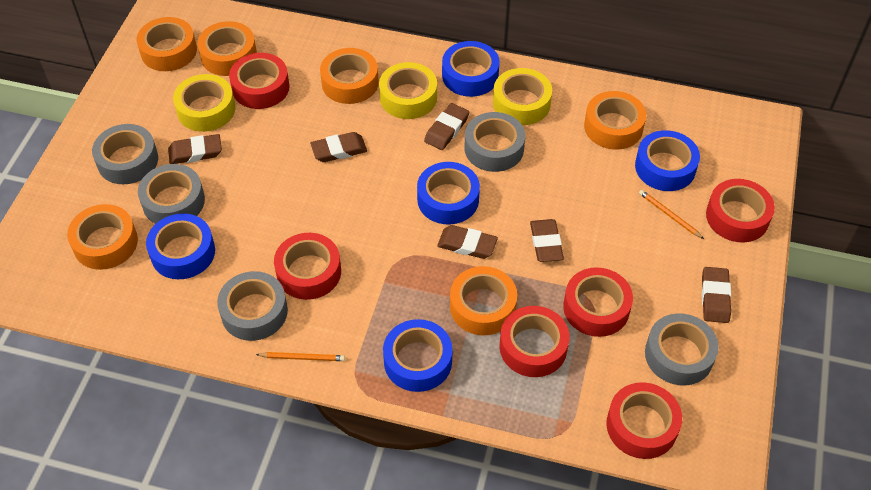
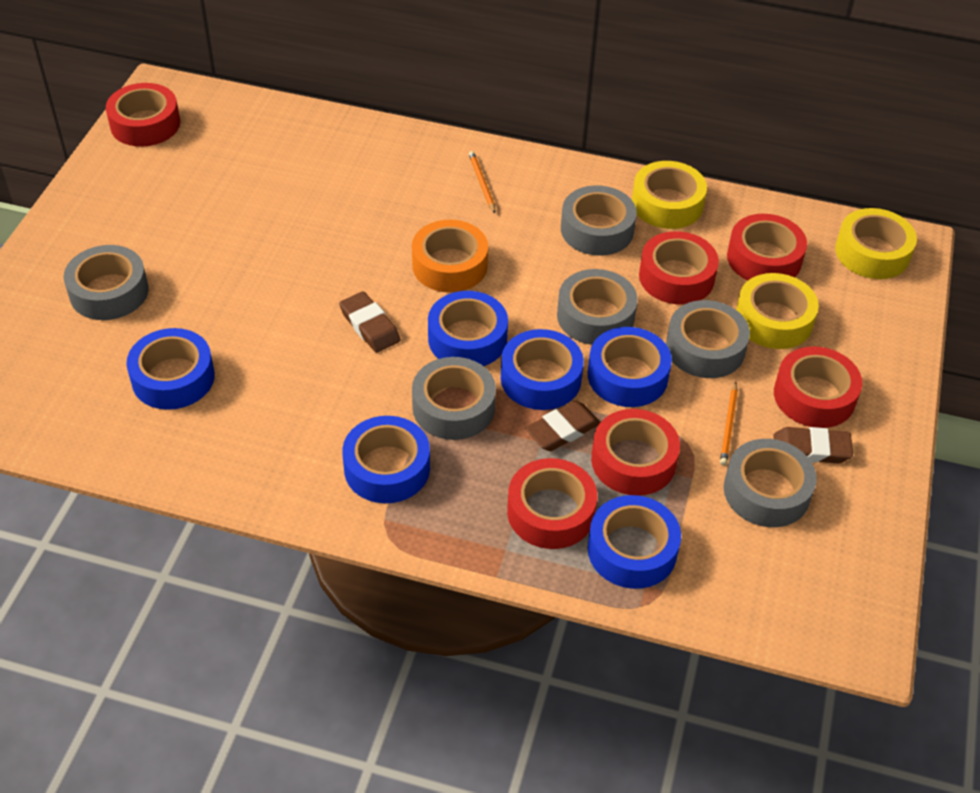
blue tape: [146,213,215,279] [383,319,452,392] [417,162,480,224] [442,41,500,97] [635,130,700,191] = 5 -> [127,328,215,410] [342,416,430,503] [428,291,508,366] [501,329,584,410] [588,327,672,407] [588,495,681,589] = 6
brown eraser: [168,134,222,164] [310,132,367,162] [424,103,469,150] [437,225,498,259] [530,219,564,262] [702,267,731,323] = 6 -> [339,291,401,353] [525,401,600,451] [773,427,853,464] = 3
grey tape: [92,124,158,184] [138,164,205,224] [217,271,288,341] [465,112,525,172] [645,313,719,385] = 5 -> [64,245,149,320] [412,357,496,440] [557,269,638,345] [561,185,637,256] [666,300,750,378] [724,439,817,527] = 6
orange tape: [67,204,138,270] [137,17,197,71] [197,21,257,76] [320,48,379,104] [450,266,517,335] [584,91,646,150] = 6 -> [412,220,488,292] = 1

